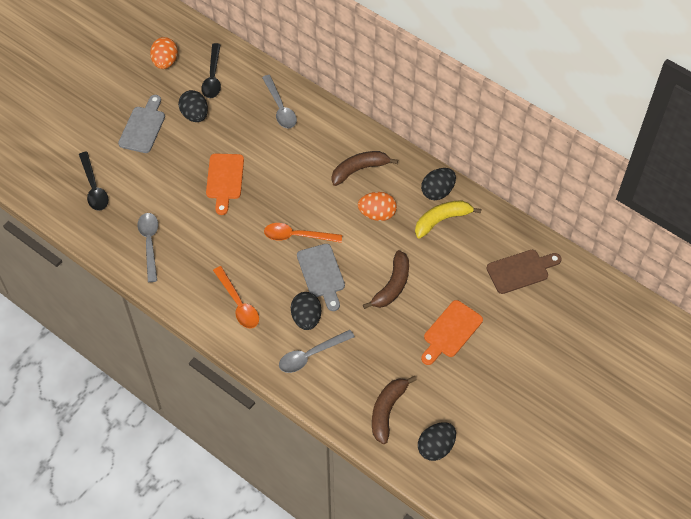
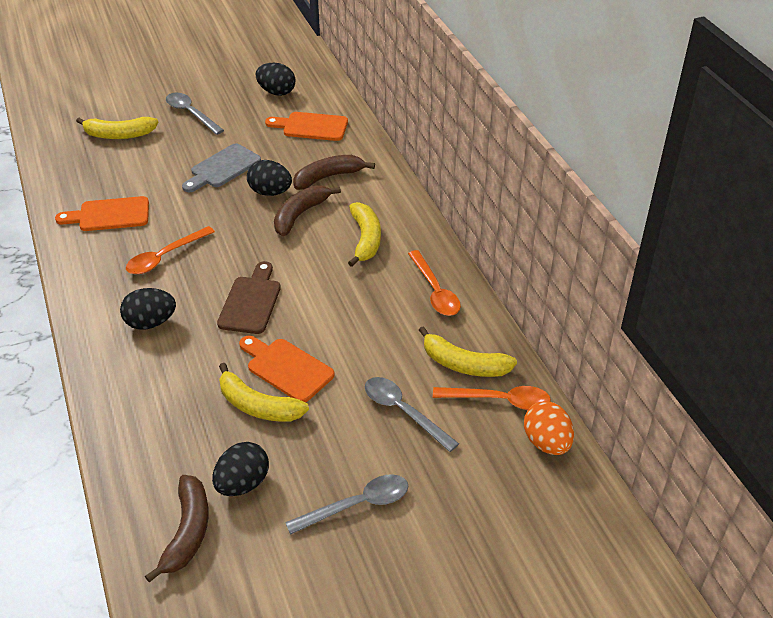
black spoon: [79,151,108,211] [201,43,221,98] = 2 -> none = 0
grey cutting board: [118,95,165,153] [297,244,345,311] = 2 -> [182,143,261,192] = 1
orange cutting board: [206,154,244,215] [421,300,483,365] = 2 -> [55,196,149,231] [239,336,335,402] [265,112,348,141] = 3
orange egg: [150,37,178,69] [358,192,397,221] = 2 -> [524,401,574,455] = 1
orange spoon: [213,266,259,328] [264,223,342,243] = 2 -> [126,226,215,274] [408,250,461,316] [433,386,551,410] = 3
yellow banana: [415,200,482,239] = 1 -> [76,117,158,139] [219,363,309,422] [348,202,381,267] [419,326,517,377] = 4

